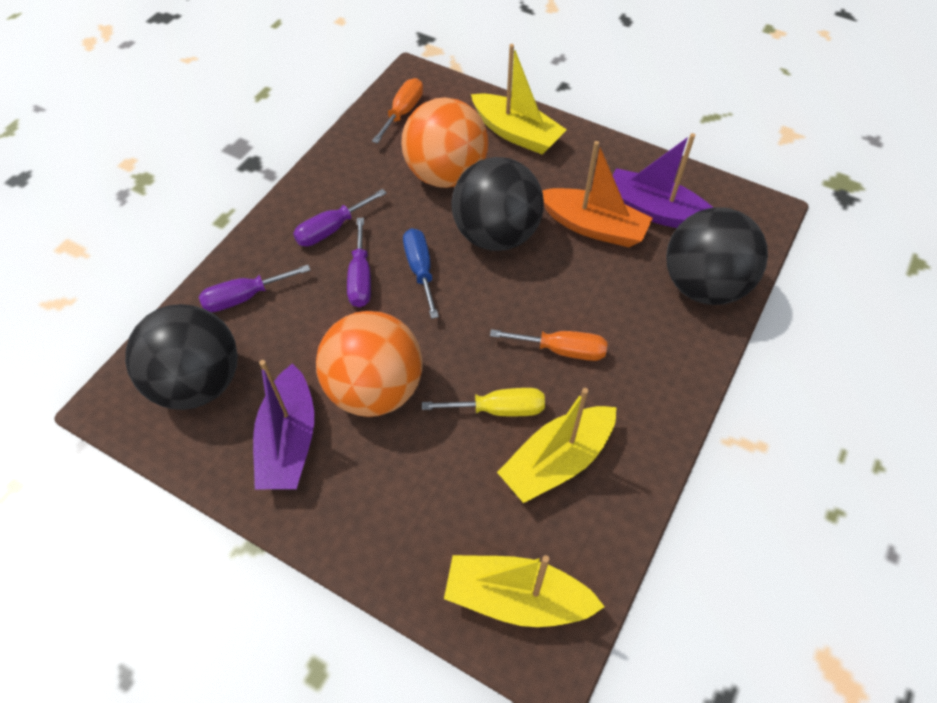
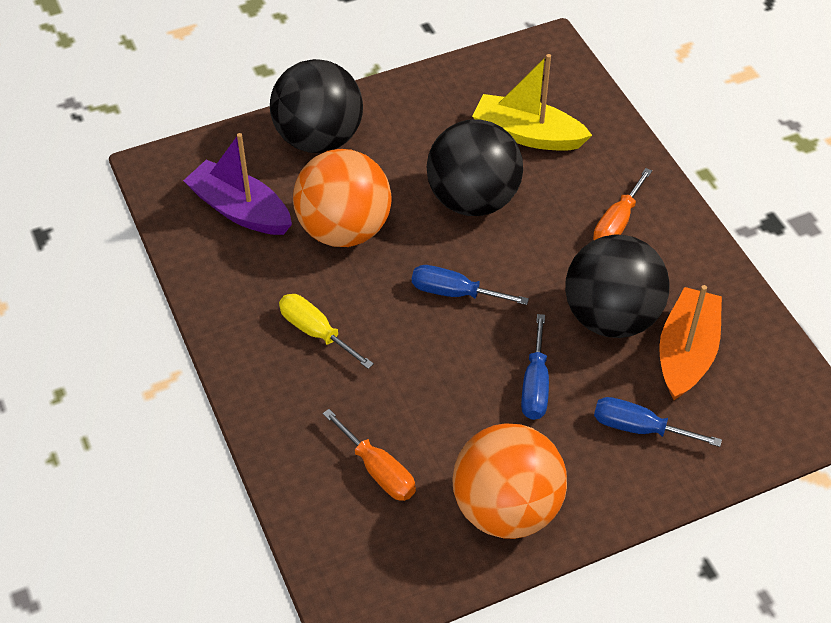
blue screwdriver: [403,228,439,319] = 1 -> [412,265,529,305] [521,314,549,420] [594,397,722,447] = 3
purple boat: [253,360,314,489] [612,133,713,228] = 2 -> [183,133,292,235] = 1
purple screwdriver: [199,265,310,312] [293,189,386,246] [347,218,371,307] = 3 -> none = 0
yellow boat: [444,555,605,627] [471,44,567,155] [497,388,617,503] = 3 -> [472,54,592,151] = 1

